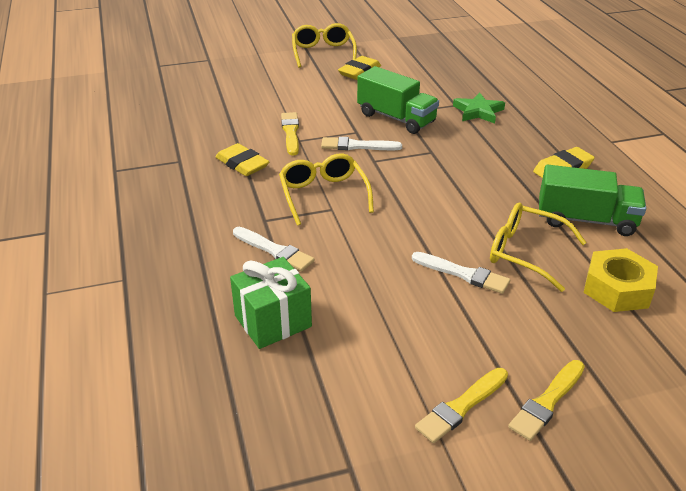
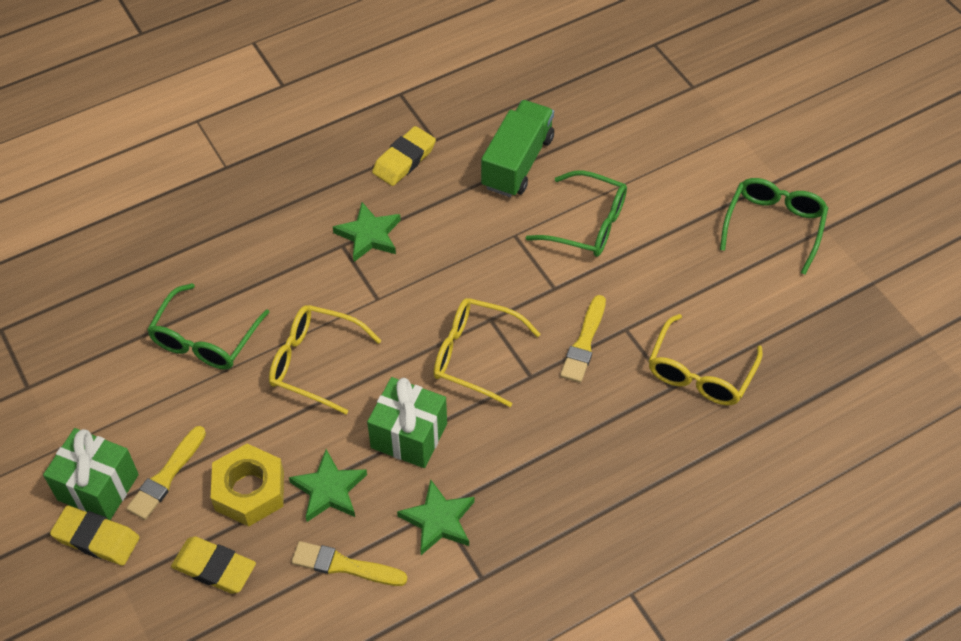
green gift: [230,257,312,349] = 1 -> [43,428,139,520] [367,377,447,468] = 2
green glasses: none = 0 -> [147,283,270,370] [526,170,627,257] [720,178,828,275] = 3
green star: [453,92,505,124] = 1 -> [289,449,367,522] [333,202,401,262] [397,479,475,555] = 3
green truck: [357,66,439,134] [539,165,646,236] = 2 -> [481,100,554,197] = 1
white brush: [233,227,314,271] [321,137,402,150] [412,252,510,294] = 3 -> none = 0

